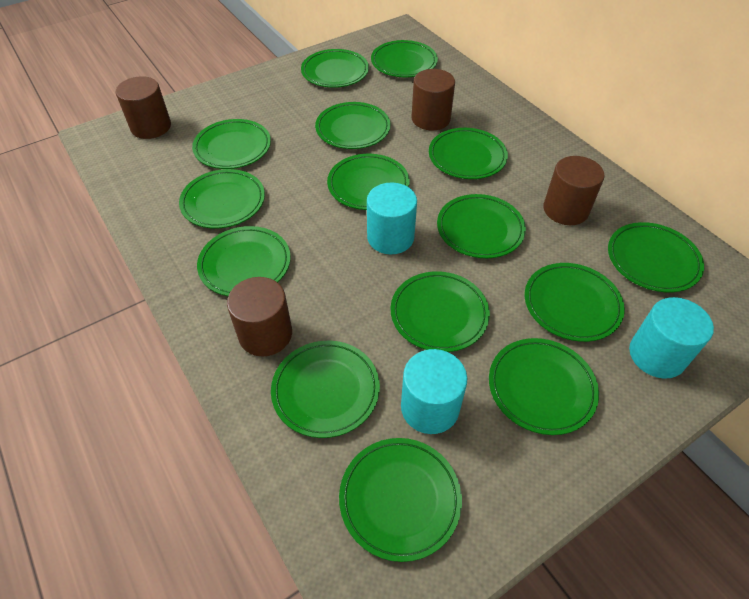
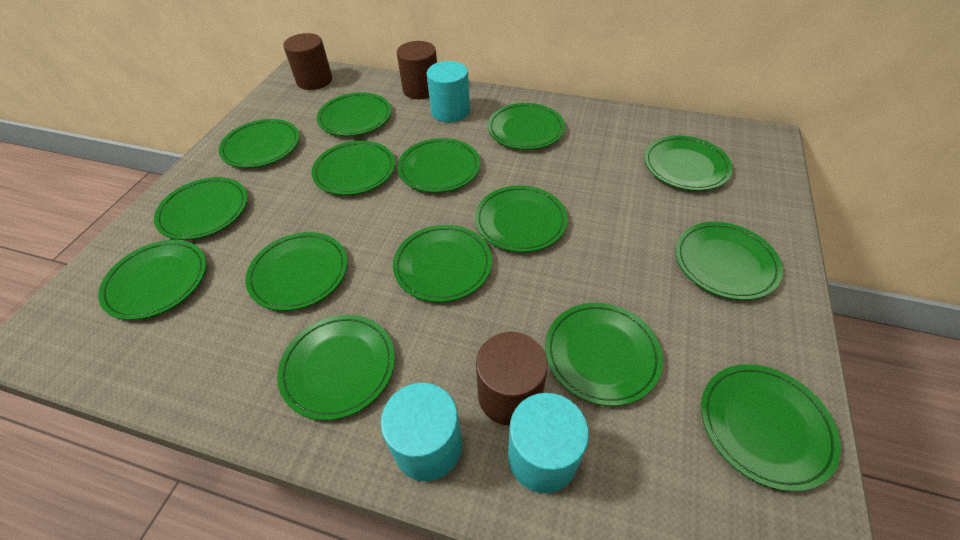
brown cylinder: [116,76,171,139] [227,277,292,357] [412,69,455,130] [543,156,605,225] = 4 -> [283,33,332,90] [397,41,437,99] [476,332,548,426] = 3

